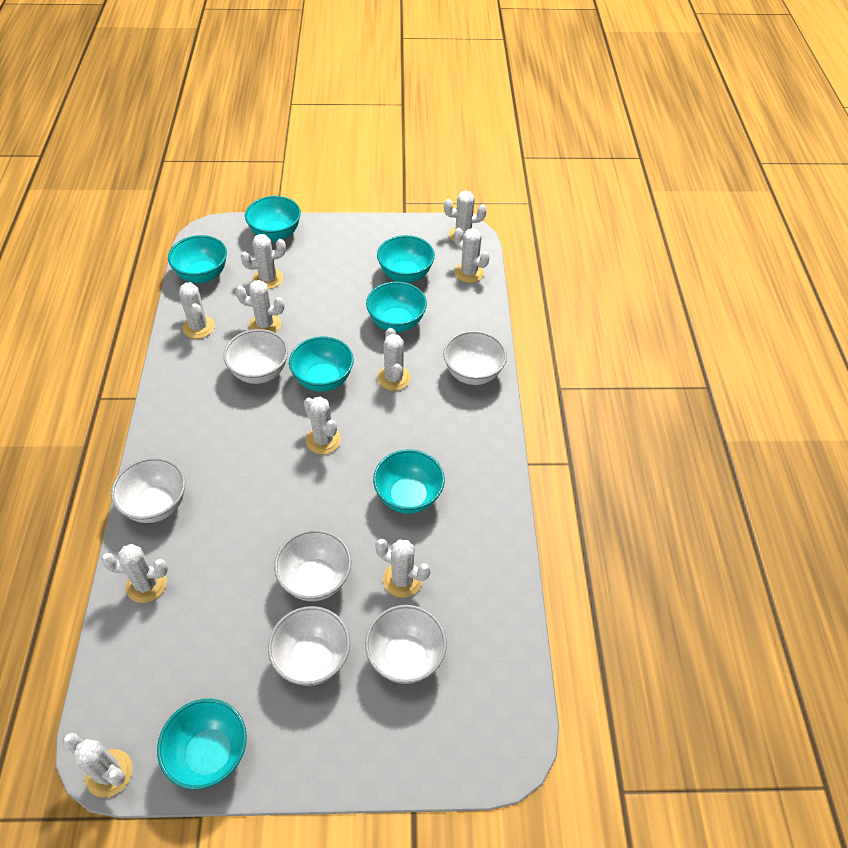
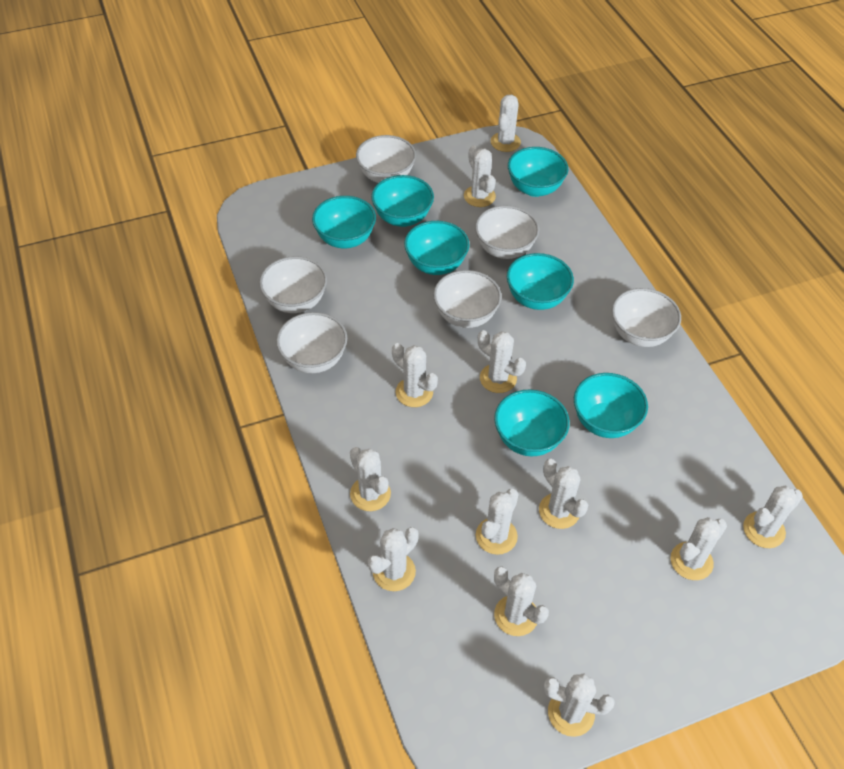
white cactus: [62,733,133,798] [101,544,168,603] [179,282,215,339] [235,280,285,333] [241,234,286,289] [304,397,341,454] [375,539,431,598] [377,328,411,391] [444,190,487,241] [454,228,490,283] = 10 -> [350,447,391,511] [368,527,419,591] [392,343,438,407] [464,145,496,207] [476,489,519,555] [478,330,526,393] [491,95,521,152] [494,566,549,636] [539,459,588,529] [544,673,615,737] [671,517,727,580] [743,486,803,548] = 12

